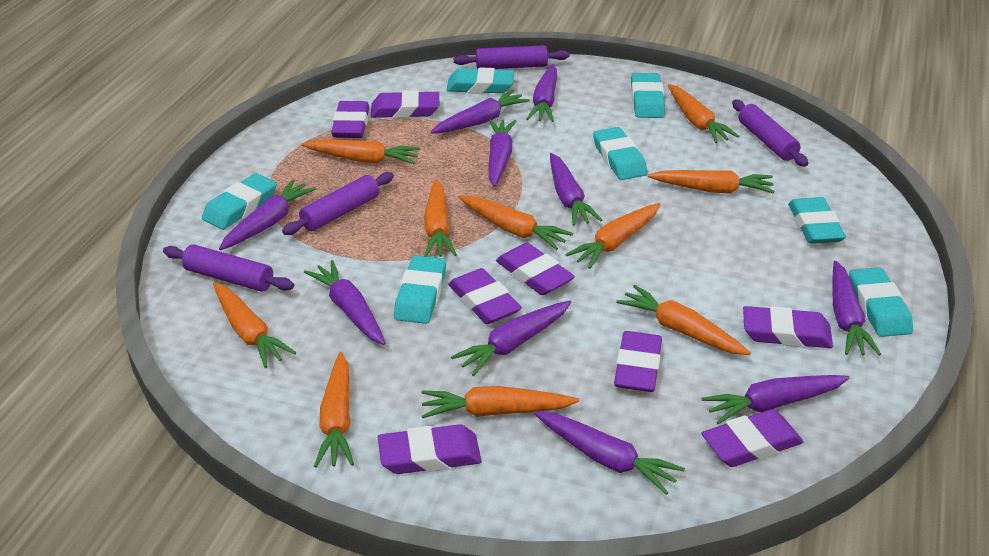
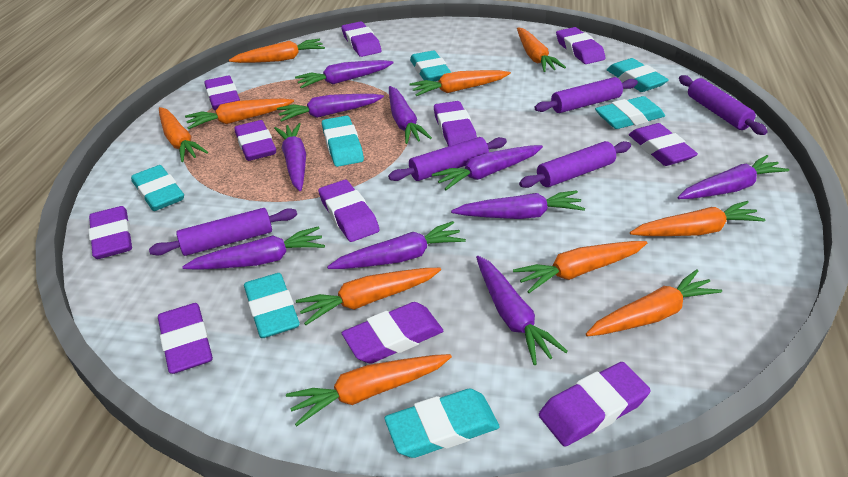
purple eraser: [331,101,369,138] [371,90,439,118] [378,424,482,474] [448,268,522,324] [496,243,575,295] [614,331,662,392] [701,409,803,467] [743,306,833,348] = 8 -> [89,206,132,259] [158,303,213,374] [204,76,240,110] [234,120,276,161] [318,180,380,242] [341,21,381,57] [342,302,443,364] [434,101,477,146] [539,362,651,447] [556,27,606,64] [629,123,698,166] = 11
purple rolling pin: [163,245,294,292] [282,172,394,235] [454,45,569,69] [732,100,808,167] = 4 -> [149,208,297,256] [388,137,507,181] [519,141,631,188] [535,77,638,113] [679,75,767,135] = 5

